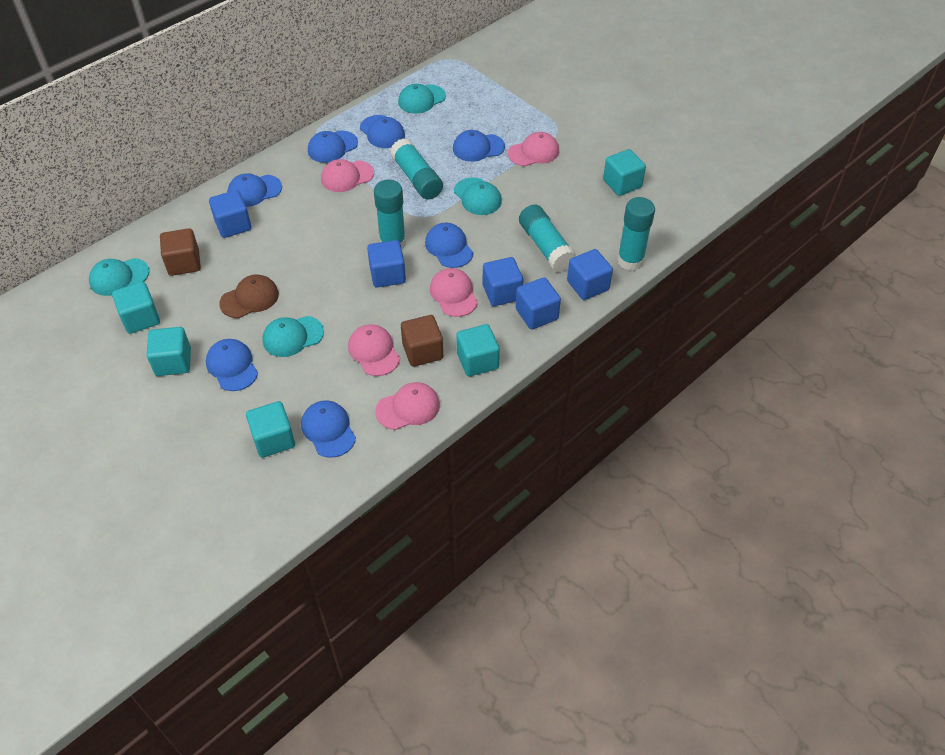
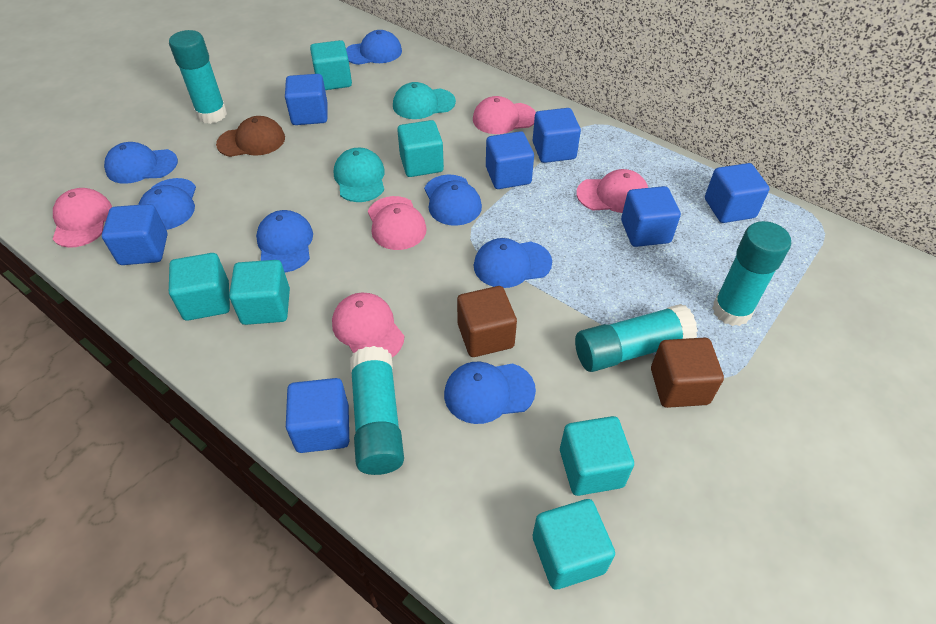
blue cube: [209,190,251,238] [367,240,406,288] [483,257,523,306] [516,277,561,329] [567,249,613,300] = 5 -> [102,204,167,265] [285,74,328,125] [286,378,349,453] [486,131,534,189] [533,108,581,163] [621,186,681,247] [705,163,769,223] = 7
turquoise cap: [89,258,150,296] [262,316,324,357] [398,84,446,114] [454,177,502,215] = 4 -> [334,148,385,202] [393,82,456,119] = 2
turquoise cube: [112,282,160,334] [147,327,191,376] [246,401,295,458] [456,324,500,377] [603,149,646,196] = 5 -> [169,253,230,321] [229,260,290,325] [310,40,352,90] [397,120,444,177] [533,499,615,589] [560,416,634,496] = 6

